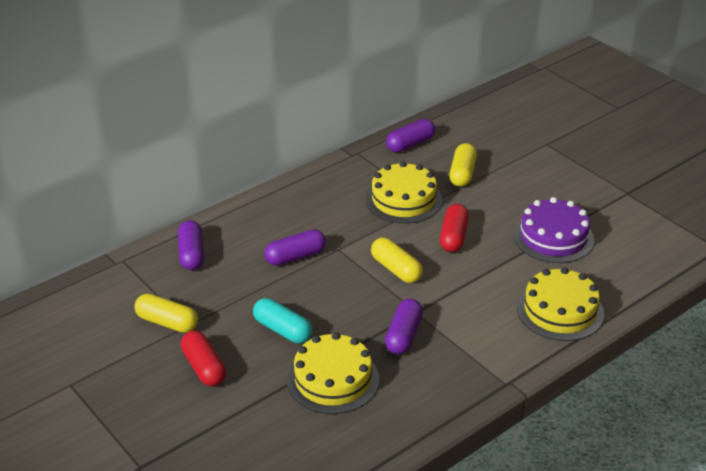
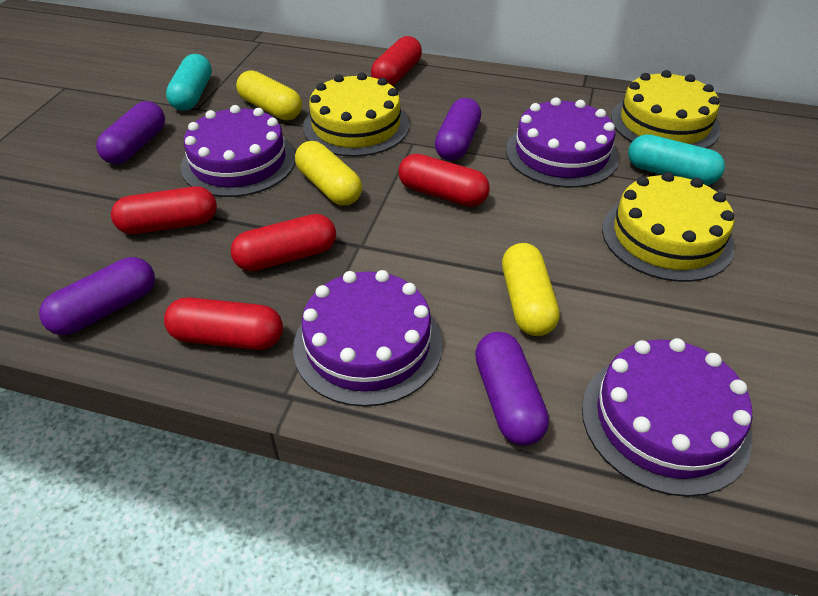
purple cake: [513,197,594,263] = 1 -> [181,105,295,197] [293,270,442,407] [506,97,619,188] [582,338,752,497] = 4
red capsule: [181,330,226,386] [440,204,469,252] = 2 -> [111,186,217,234] [164,297,283,350] [231,214,336,271] [371,36,422,86] [398,154,490,207] = 5
turquoise capsule: [253,298,313,343] = 1 -> [166,54,212,111] [628,134,725,185] = 2

